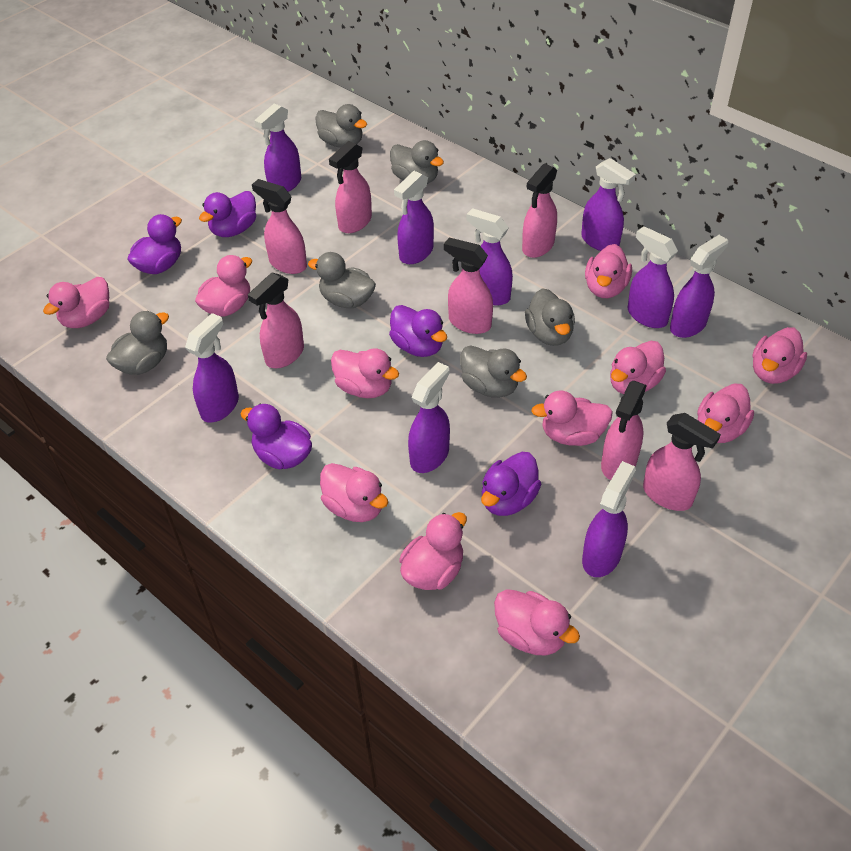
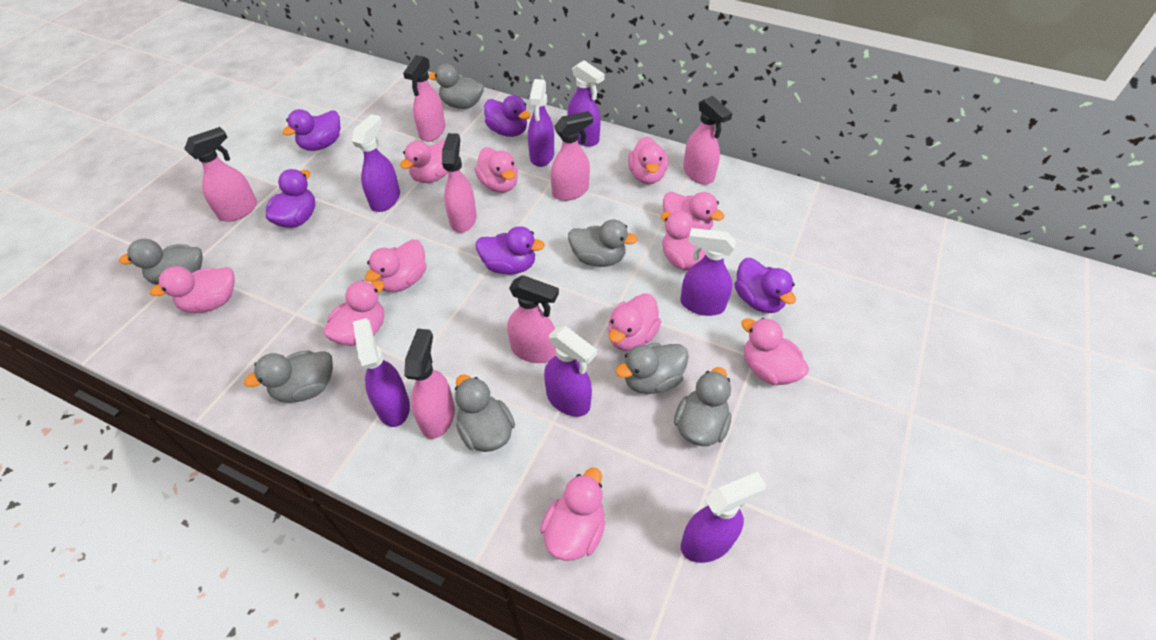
grey duck: [106,311,169,375] [308,252,376,308] [315,104,367,148] [390,140,444,184] [460,345,527,398] [525,288,575,346] = 6 -> [119,239,203,285] [244,350,333,403] [429,63,484,109] [455,374,515,452] [568,220,638,267] [615,343,689,394] [674,367,731,446] = 7
purple spray bottle: [185,313,239,423] [254,103,301,192] [394,171,434,264] [408,362,450,473] [466,208,513,305] [581,158,636,251] [582,461,636,577] [628,226,678,328] [670,235,728,338] = 9 -> [352,114,400,212] [353,318,410,427] [528,79,554,167] [544,326,597,417] [567,60,605,147] [680,228,736,316] [681,472,766,563] = 7

